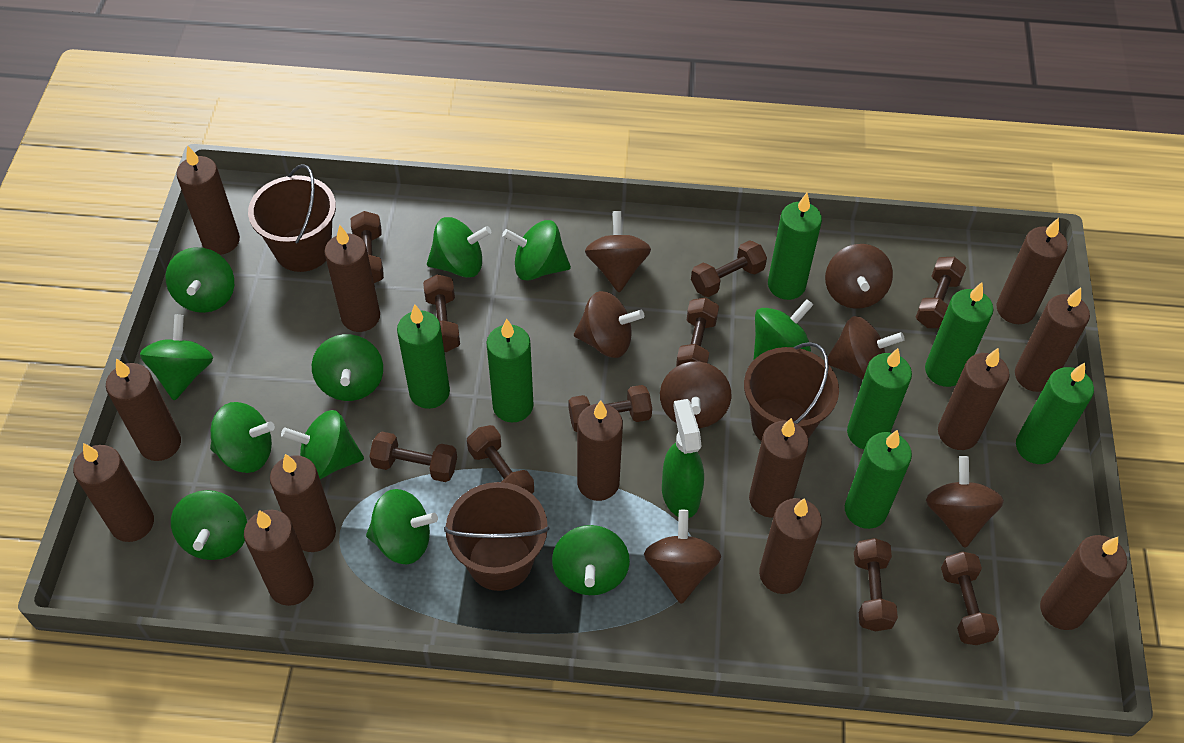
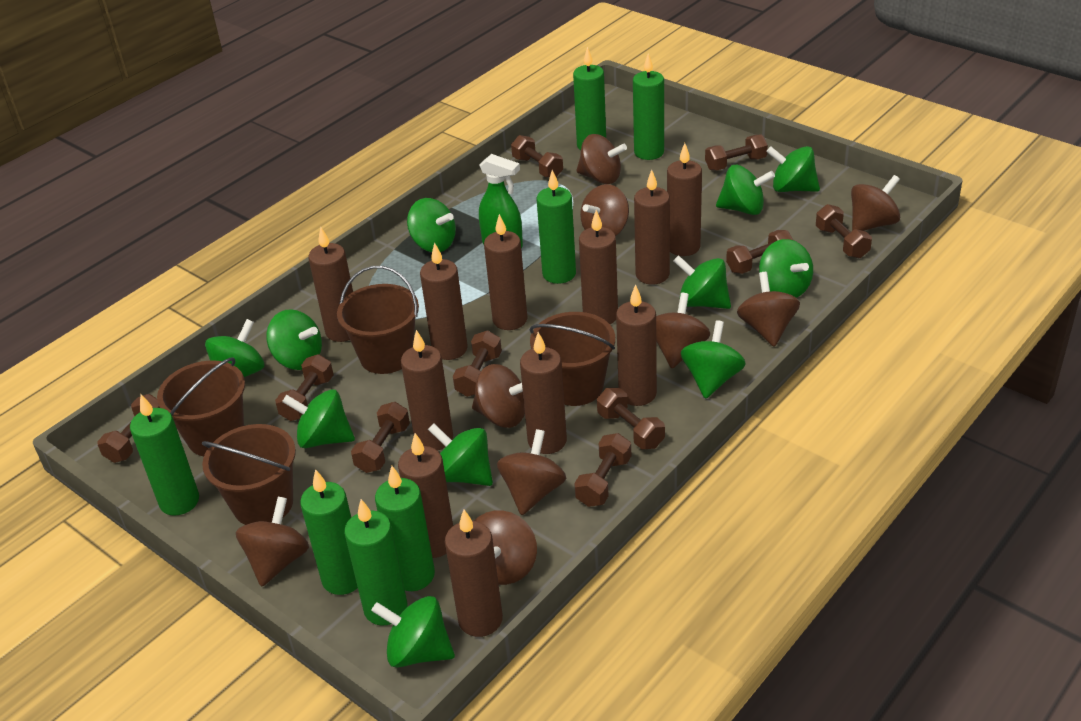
brown bucket: [248,164,336,272] [444,482,549,591] [744,342,839,441] = 3 -> [157,357,245,456] [202,424,296,525] [337,266,419,374] [529,312,615,406] = 4
brown candle: [73,443,154,542] [106,358,181,461] [176,145,240,255] [244,510,314,606] [270,454,336,552] [324,225,380,332] [577,400,623,501] [749,418,809,518] [759,498,822,594] [938,348,1010,450] [997,218,1068,324] [1015,288,1090,392] [1040,535,1127,630] = 13 -> [308,227,353,342] [398,433,453,558] [401,330,453,451] [420,243,468,360] [445,510,503,637] [484,214,528,330] [520,332,567,454] [579,210,618,324] [616,284,657,406] [634,170,670,284] [667,143,702,256] = 11
brown spinning top: [574,291,645,358] [585,211,651,292] [644,510,721,604] [660,362,731,428] [825,244,893,309] [828,316,905,379] [926,456,1004,548] = 7 -> [236,497,309,587] [472,364,525,428] [474,511,537,585] [497,429,566,515] [576,134,627,184] [580,184,629,236] [656,293,710,368] [737,272,800,347] [851,175,900,231] = 9

